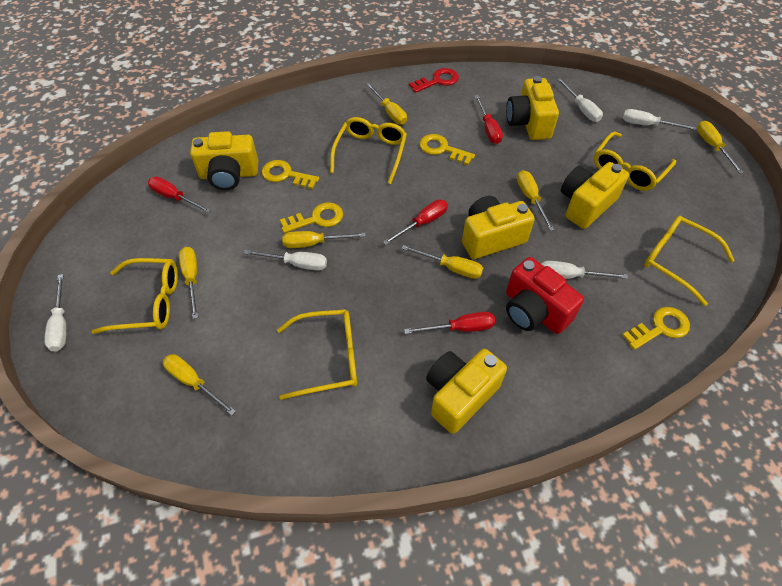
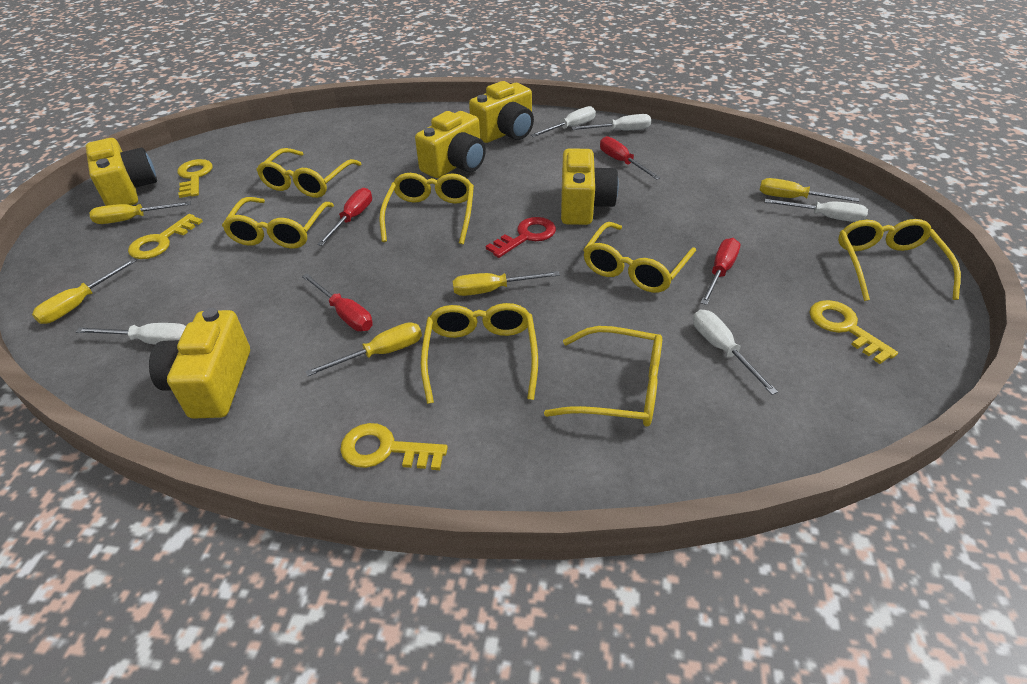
red camera: [506,257,584,334] = 1 -> none = 0
yellow glasses: [92,258,178,334] [277,309,357,400] [330,117,407,184] [594,131,676,191] [644,216,735,306] = 5 -> [222,197,334,249] [256,148,361,198] [379,173,474,244] [421,303,538,404] [544,326,662,427] [583,222,696,293] [838,219,961,301] = 7
yellow screwdriver: [163,354,236,415] [179,247,198,319] [282,231,366,248] [366,83,407,125] [401,245,483,279] [517,170,555,231] [697,121,744,174] = 7 -> [32,258,137,324] [90,201,191,224] [305,322,422,376] [452,271,560,296] [760,178,859,202] = 5

